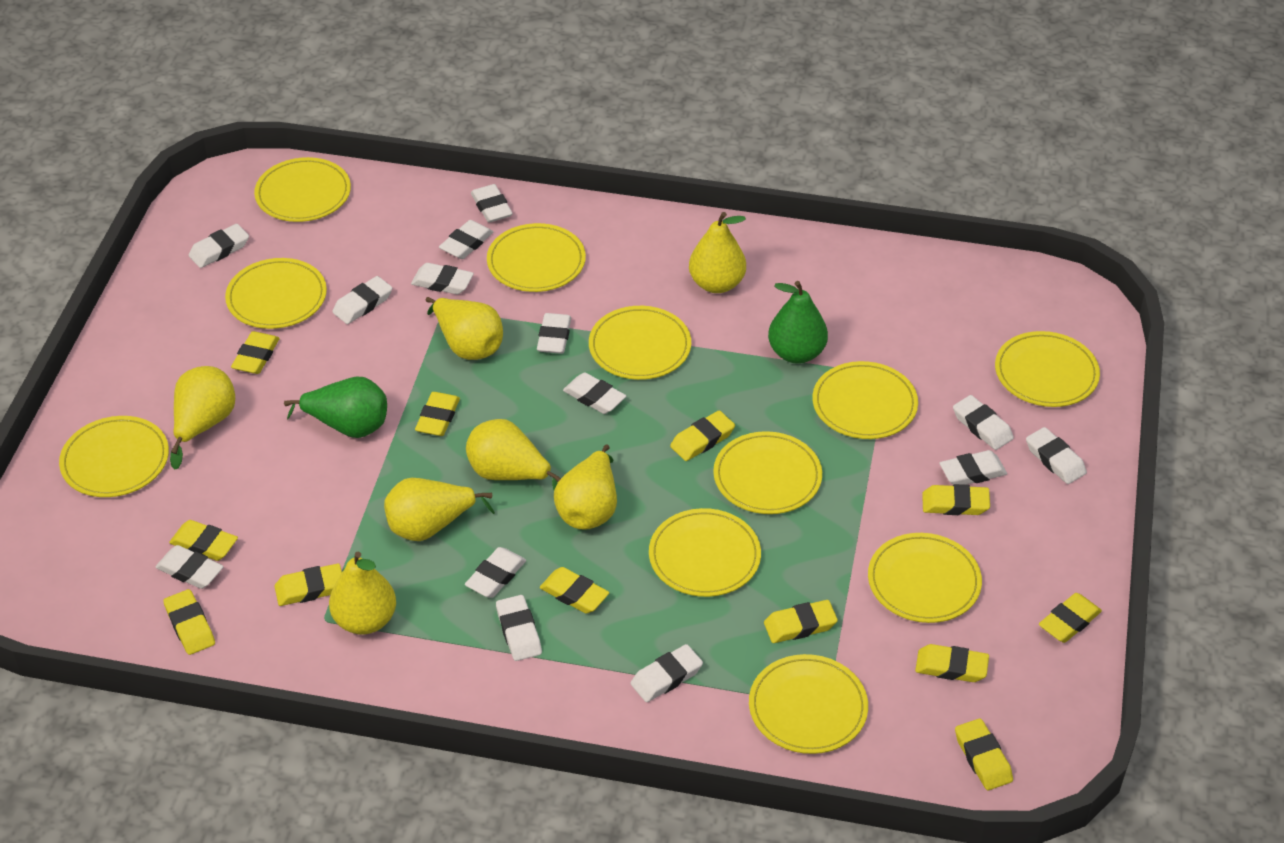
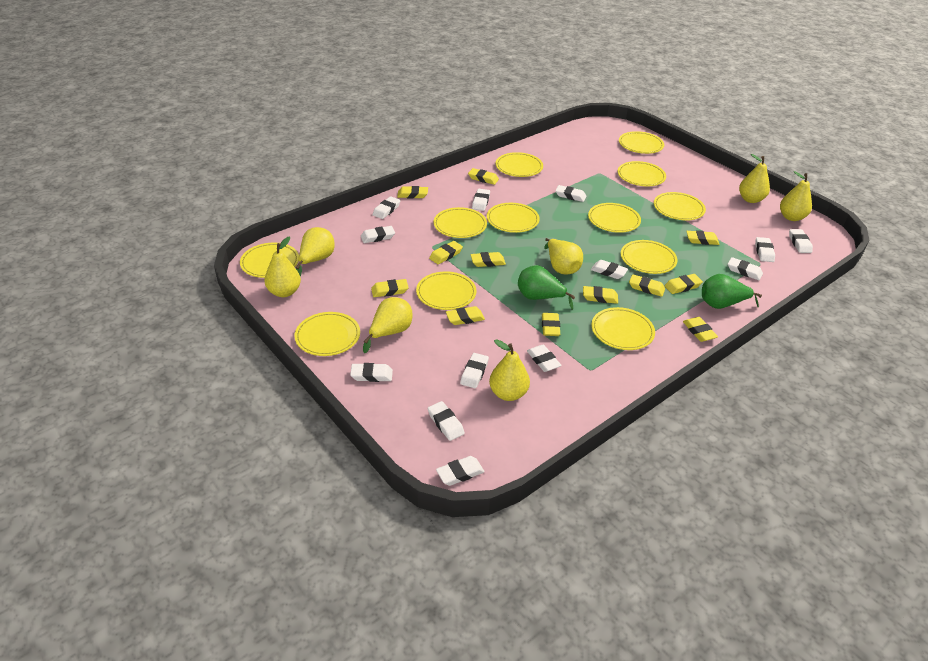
white eraser: [156,545,224,589] [189,224,249,268] [332,276,392,324] [411,263,474,295] [439,220,493,259] [465,547,526,598] [471,184,513,223] [496,595,542,661] [537,313,571,354] [563,373,626,414] [630,644,703,702] [940,450,1007,485] [953,395,1014,450] [1026,427,1087,484] = 14 -> [350,363,393,382] [361,226,395,243] [373,196,400,219] [428,401,465,441] [436,456,485,486] [460,353,489,388] [472,189,490,211] [527,345,562,372] [555,185,586,202] [591,260,628,279] [728,257,763,280] [755,237,775,262] [789,229,813,253] = 13
yellow plate: [59,416,169,497] [225,258,327,329] [254,157,351,222] [487,223,586,292] [589,306,691,380] [649,508,761,597] [713,431,822,514] [749,654,868,754] [812,361,918,439] [868,533,982,623] [995,331,1100,407] = 11 -> [240,242,299,278] [295,312,360,356] [416,271,477,310] [433,207,487,238] [487,203,540,233] [496,152,543,177] [588,203,641,233] [591,307,655,350] [618,161,666,186] [619,131,664,154] [621,240,678,274] [654,192,706,221] = 12

